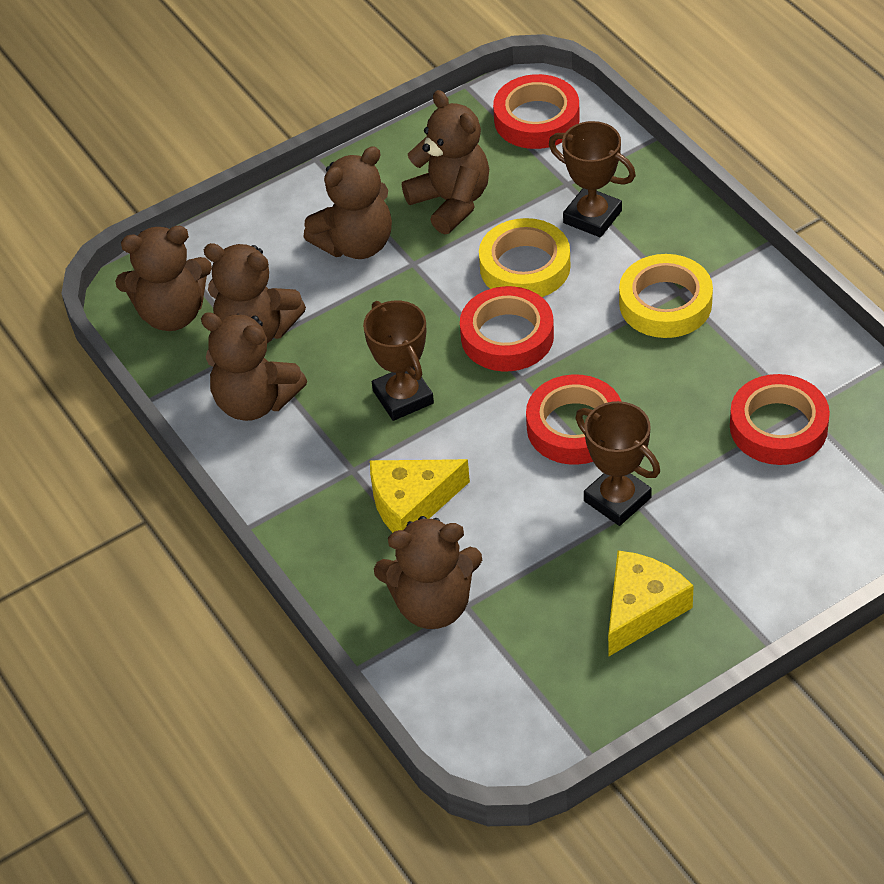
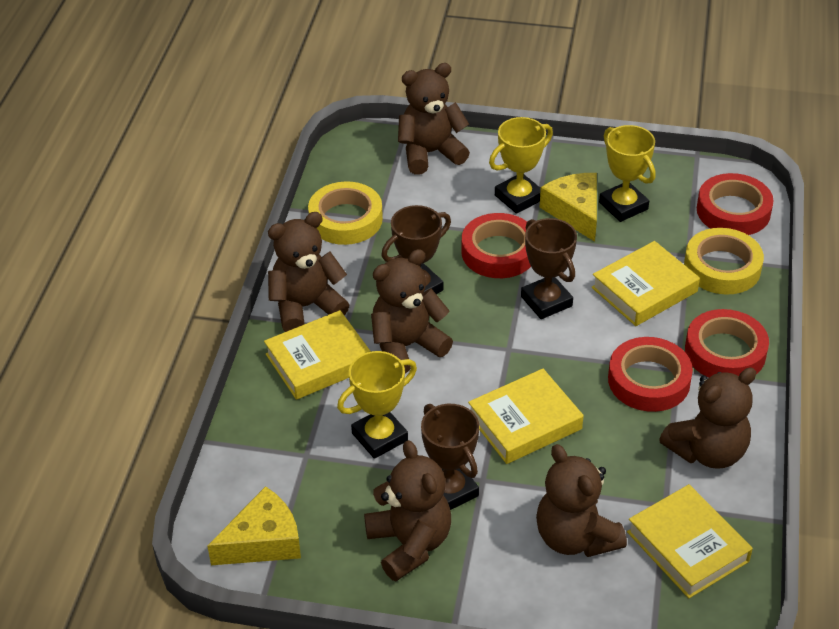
yellow book: none = 0 -> [264,310,371,400] [468,369,584,464] [591,241,700,326] [627,484,753,598] = 4
yellow trophy: none = 0 -> [337,351,417,459] [489,117,553,214] [599,125,656,222] = 3

